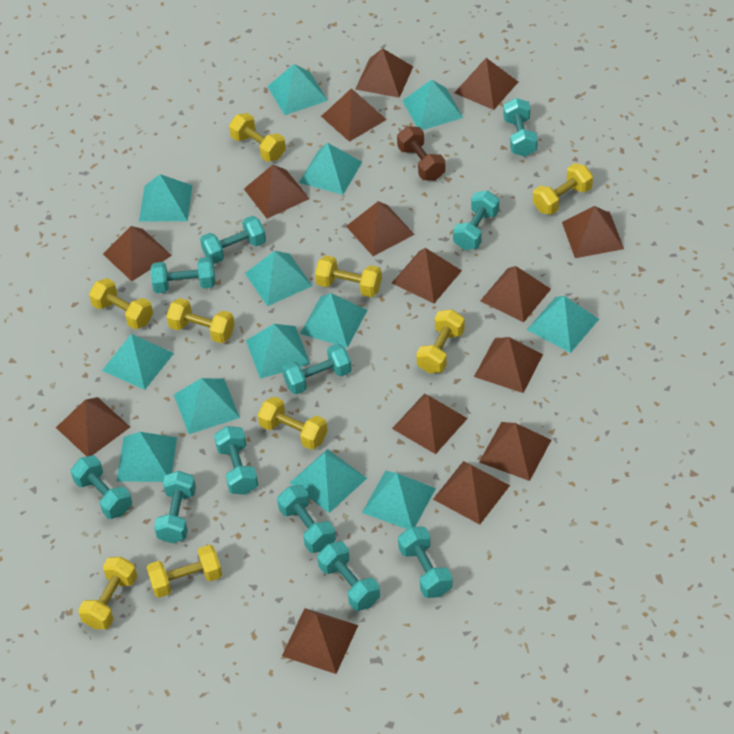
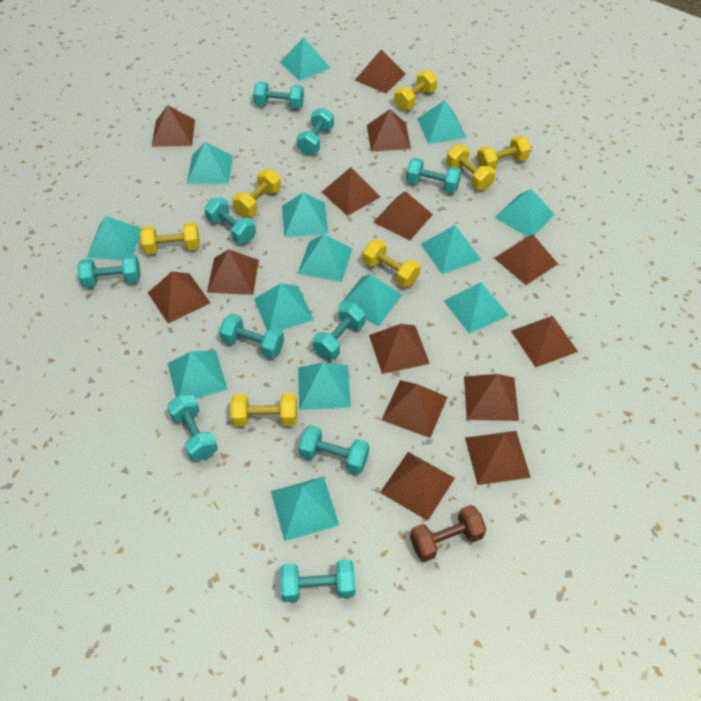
brown pyramid: [56,397,130,457] [103,226,172,281] [244,165,309,219] [282,608,358,674] [321,88,387,142] [346,201,415,256] [355,48,413,98] [392,248,462,303] [392,394,468,454] [433,461,510,525] [454,58,518,110] [474,337,543,393] [479,422,551,481] [480,266,551,322] [562,206,624,258] = 15 -> [148,272,210,323] [152,105,195,147] [207,249,259,295] [322,167,380,216] [355,49,406,93] [367,109,411,152] [369,324,430,374] [373,191,433,240] [380,452,455,521] [381,380,447,438] [464,374,519,421] [465,431,531,485] [494,234,558,285] [511,316,578,368] = 14
turquoise dumbbell: [71,455,132,519] [150,257,215,293] [154,471,196,543] [200,216,266,264] [214,426,258,495] [277,485,336,553] [282,343,352,394] [317,541,380,611] [398,527,453,598] [453,191,499,250] [503,98,538,157] = 11 -> [77,254,141,288] [167,394,218,461] [204,197,256,244] [219,313,284,359] [253,82,304,109] [280,560,355,602] [297,108,334,155] [298,425,369,474] [313,302,365,360] [406,158,462,193] = 10
turquoise pyramid: [102,334,174,390] [117,432,177,482] [139,174,192,221] [174,378,240,434] [245,251,312,306] [246,324,310,379] [267,64,328,115] [290,449,367,513] [299,143,362,195] [300,293,367,348] [362,470,436,529] [402,79,463,130] [527,296,599,353] = 13 -> [87,216,142,261] [167,351,228,399] [187,142,233,184] [254,283,314,331] [271,477,339,541] [280,37,330,81] [282,192,328,237] [298,234,352,282] [298,363,351,410] [339,275,402,326] [417,100,466,144] [421,225,481,274] [444,282,509,334] [495,189,555,237] = 14
yellow dumbbell: [78,557,137,629] [89,278,153,329] [146,545,222,598] [166,298,235,343] [229,113,286,162] [258,396,328,450] [315,255,382,297] [416,309,465,373] [533,163,593,215] = 9 -> [140,222,200,254] [231,393,297,427] [232,169,281,217] [363,239,421,287] [394,70,437,110] [446,145,496,190] [476,136,531,170] = 7

